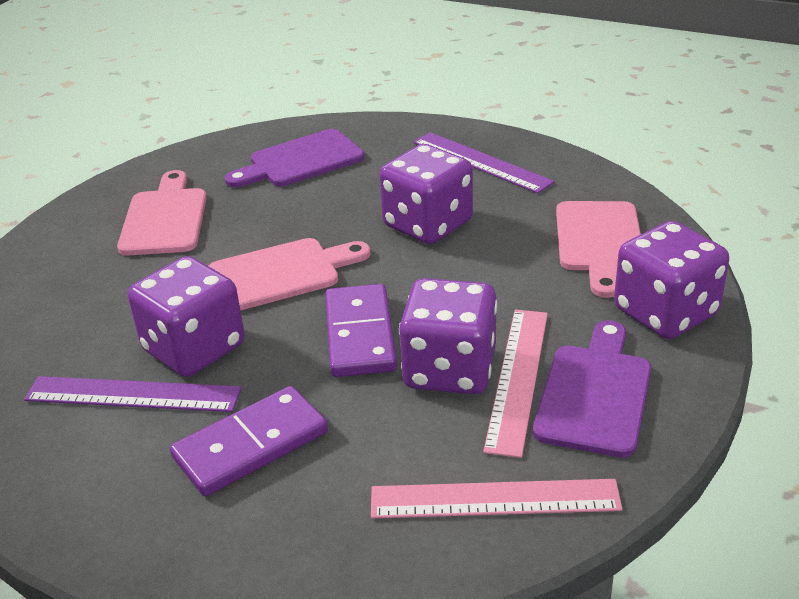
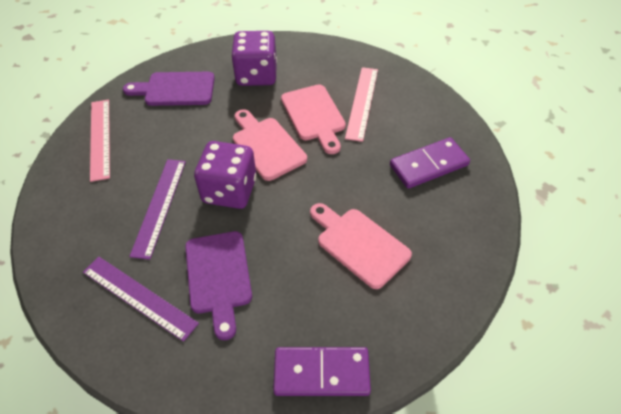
purple dice: [128,256,245,377] [379,144,473,244] [399,278,497,394] [614,221,729,339] = 4 -> [194,141,257,209] [231,31,277,86] = 2

